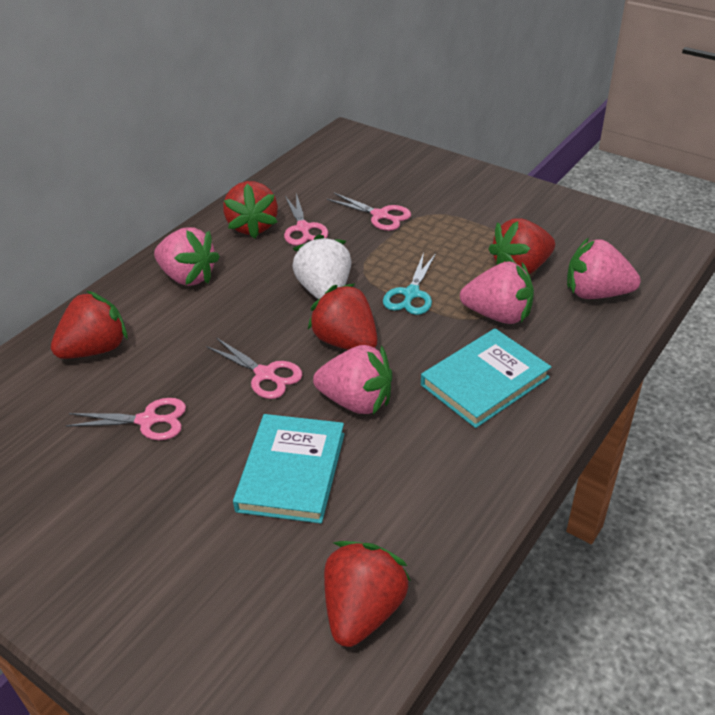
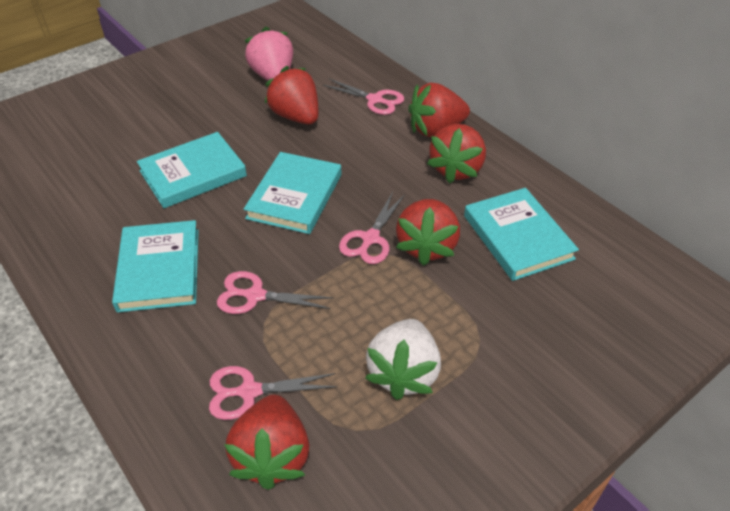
pink strawberry: [154,227,220,286] [313,345,392,415] [460,261,534,324] [567,237,641,299] = 4 -> [245,27,293,81] = 1
turquoise book: [233,414,345,524] [421,328,551,428] = 2 -> [112,220,199,313] [137,132,247,208] [244,152,342,234] [464,188,579,281] = 4
turquoise scissors: [383,252,436,315] = 1 -> none = 0

